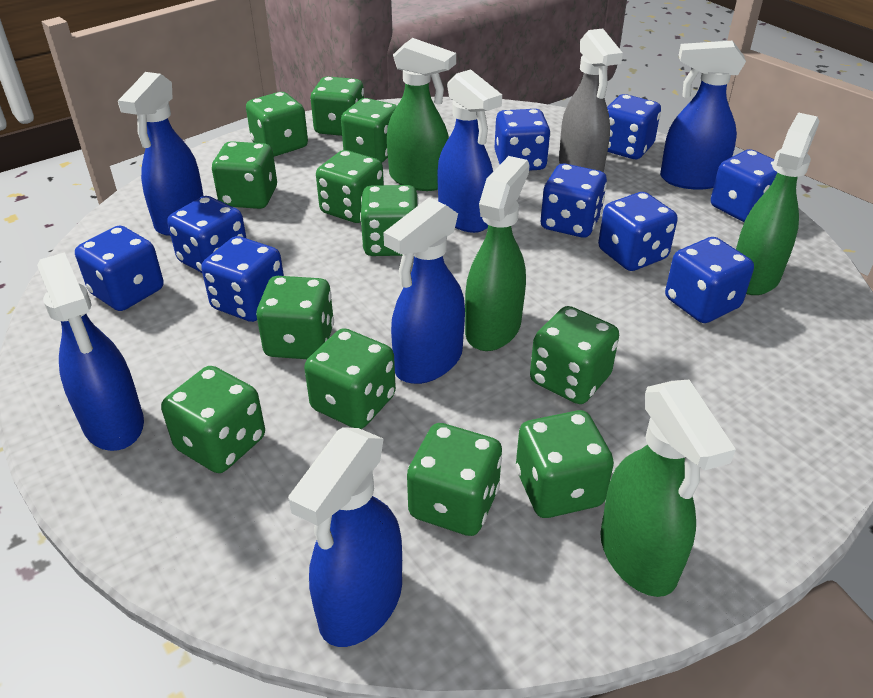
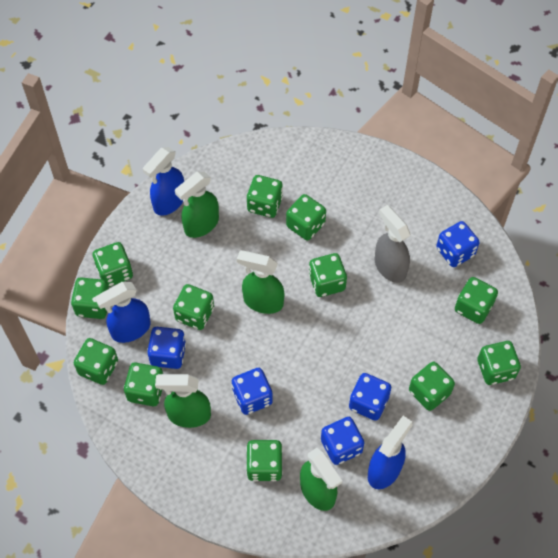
blue dice: [75,225,164,311] [167,196,246,273] [201,236,284,322] [494,109,550,171] [541,164,607,238] [598,192,678,271] [607,94,661,159] [665,237,754,323] [711,149,777,222] = 9 -> [147,327,186,369] [232,368,273,415] [321,417,364,465] [349,373,391,421] [436,221,480,267] = 5
blue spray bottle: [37,252,144,451] [118,72,203,236] [288,427,402,647] [383,197,465,384] [438,69,502,233] [660,41,746,190] = 6 -> [95,282,151,343] [143,147,184,216] [368,416,413,489] = 3

